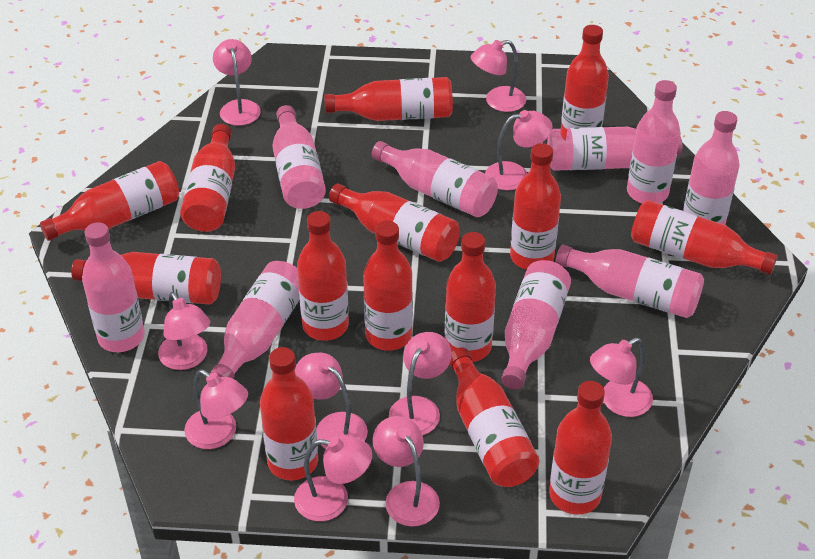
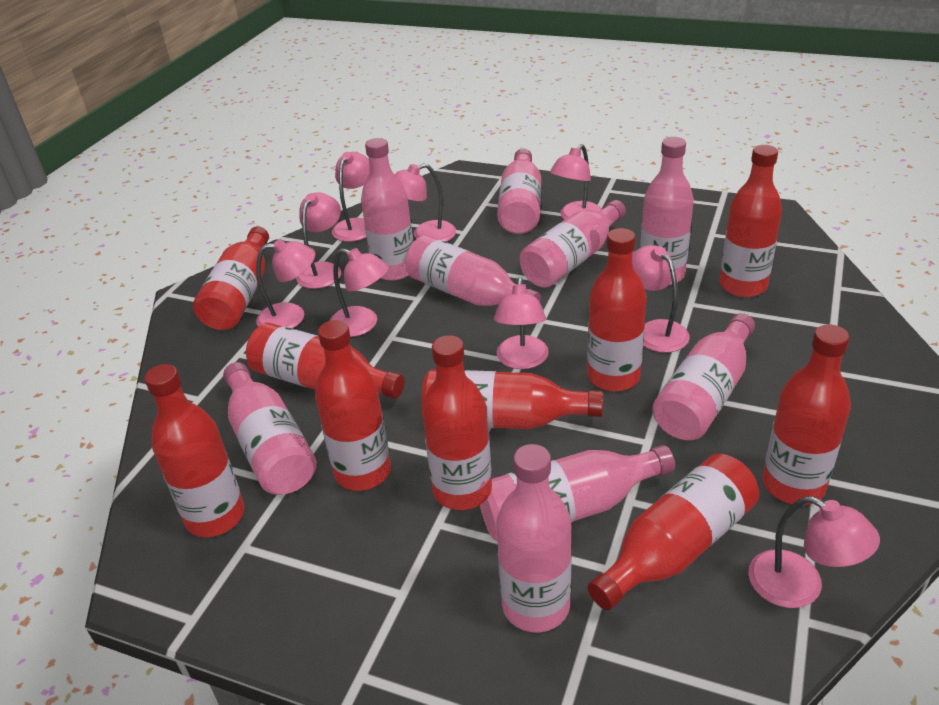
pink lamp: [158,292,210,370] [184,369,248,449] [213,39,261,126] [294,436,372,521] [295,353,368,449] [372,416,440,527] [389,332,452,435] [471,40,526,112] [485,110,552,190] [590,338,653,417] = 10 -> [256,239,315,329] [296,192,341,289] [330,248,389,337] [332,152,370,242] [395,163,456,242] [494,277,549,369] [550,144,602,220] [632,245,690,353] [748,496,880,608] = 9
red bottle: [40,161,179,241] [71,252,221,304] [180,124,235,232] [260,347,318,481] [297,211,349,341] [324,77,453,121] [329,184,460,262] [363,221,413,351] [445,232,496,362] [450,347,540,487] [510,143,561,269] [549,381,612,515] [561,25,609,129] [631,200,778,275] = 14 -> [145,364,245,537] [193,226,269,330] [246,323,405,398] [315,320,391,491] [421,369,603,429] [422,335,492,510] [587,228,647,391] [588,453,759,610] [719,145,782,297] [762,324,851,505] = 10

